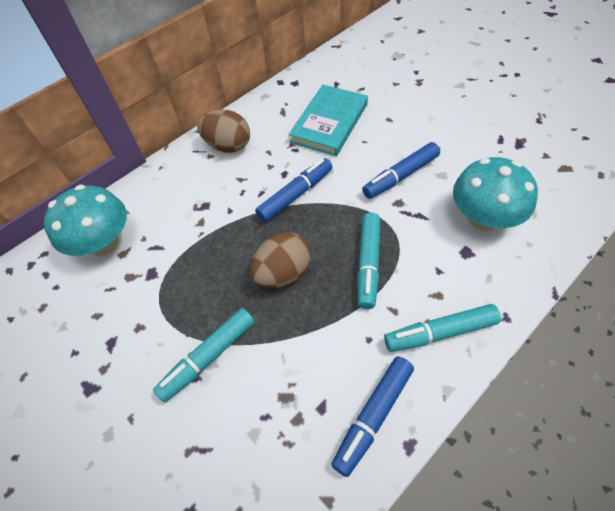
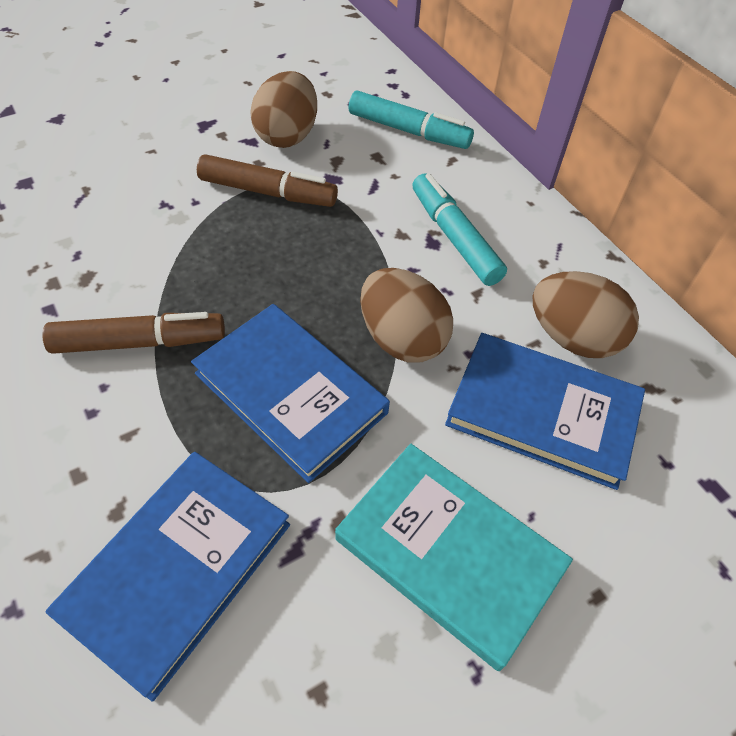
blue book: none = 0 -> [46,452,290,702] [191,304,390,483] [445,333,645,490] = 3
blue marker: [255,158,332,222] [331,357,414,477] [362,142,440,199] = 3 -> none = 0
brown egg: [197,109,250,153] [250,232,311,288] = 2 -> [250,71,317,148] [360,268,453,362] [533,271,639,358] = 3
brown marker: none = 0 -> [42,312,225,354] [197,154,338,207] = 2
turquoise marker: [153,308,254,403] [357,212,380,309] [384,304,501,352] = 3 -> [348,91,474,149] [412,173,507,286] = 2
turquoise mushroom: [44,185,127,256] [453,157,538,231] = 2 -> none = 0

